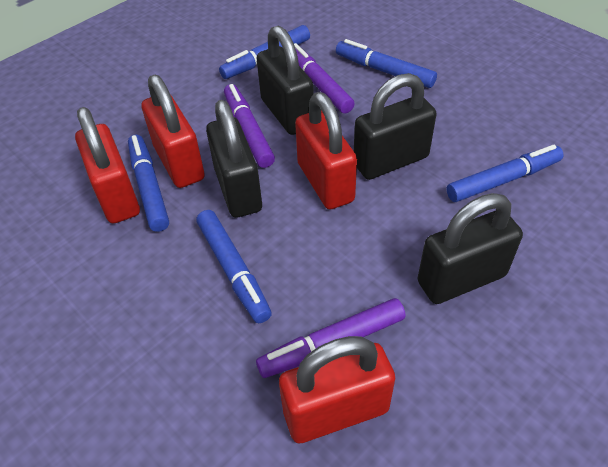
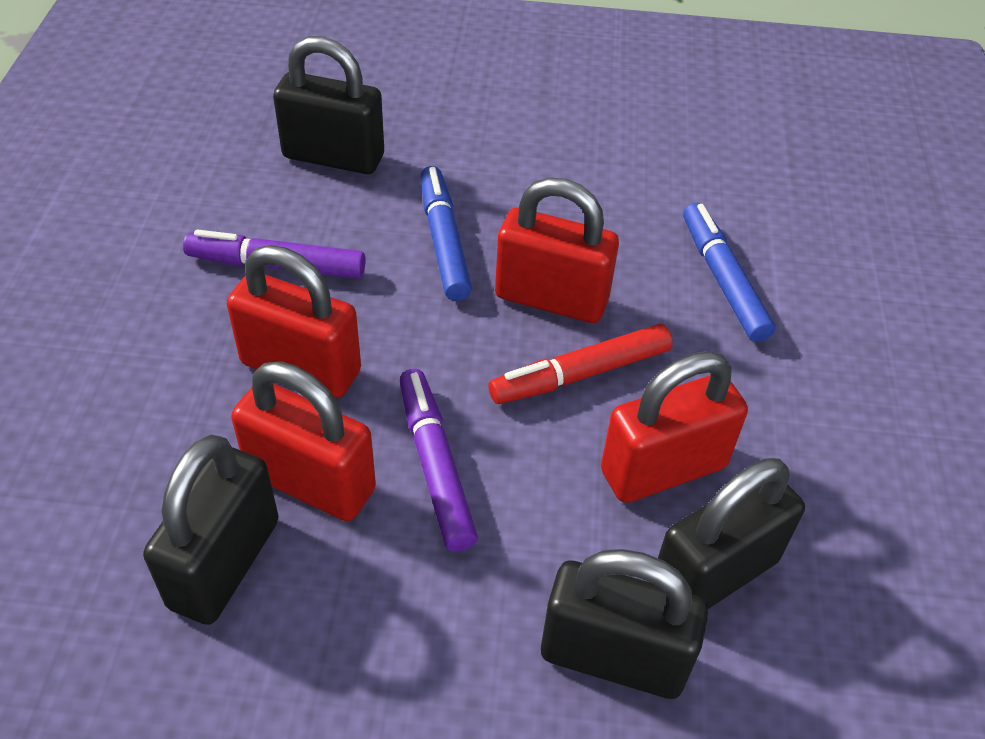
blue marker: [128,135,169,232] [197,210,272,323] [219,25,310,79] [336,39,437,88] [447,145,564,202] = 5 -> [420,166,472,301] [683,203,775,342] = 2
purple marker: [224,84,275,168] [256,298,406,378] [294,43,355,113] = 3 -> [183,229,366,279] [400,369,478,552] = 2
red marker: none = 0 -> [489,324,672,404] = 1

